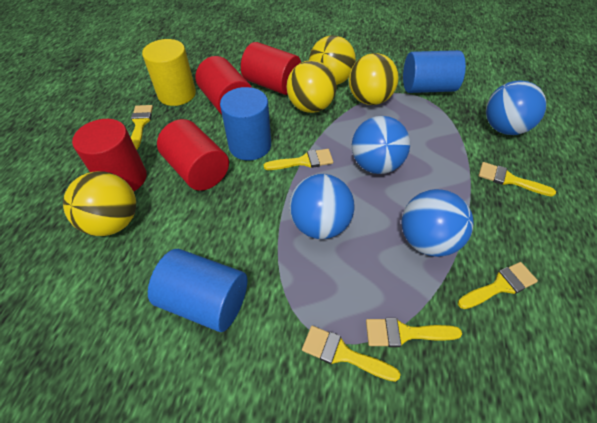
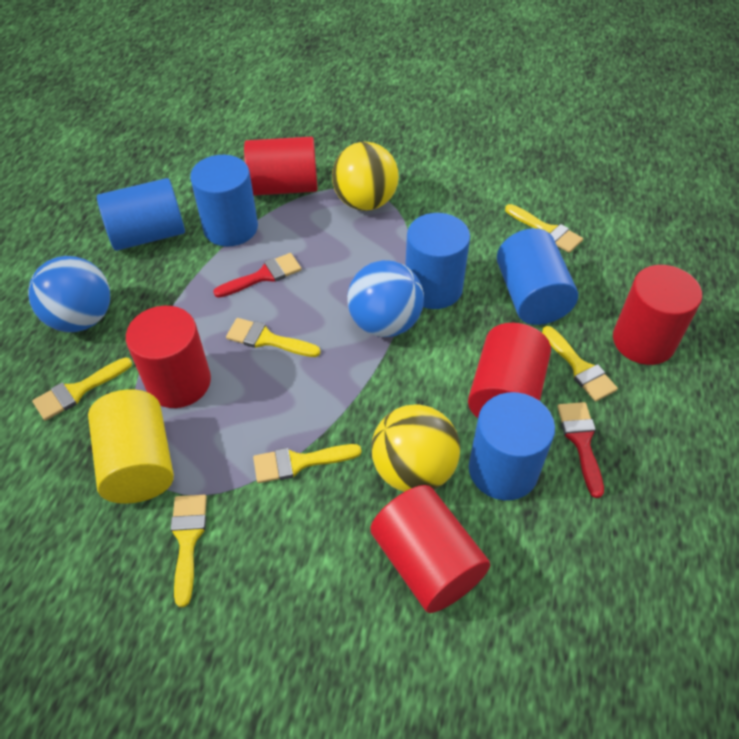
blue ball: [289,174,354,239] [352,116,410,174] [402,189,473,257] [486,80,546,135] = 4 -> [28,256,110,332] [347,260,424,337] = 2
blue cylinder: [148,249,247,332] [220,87,271,161] [403,50,466,93] = 3 -> [97,178,185,251] [190,155,258,247] [405,213,470,309] [469,392,555,500] [497,228,578,325] = 5
red brush: none = 0 -> [213,253,302,298] [557,402,604,498] = 2
red cylinder: [72,119,147,191] [157,119,229,191] [196,56,252,115] [241,42,301,95] = 4 -> [126,306,211,408] [244,137,318,196] [370,485,490,613] [468,323,551,418] [613,265,702,365] = 5
yellow ball: [63,171,136,236] [286,60,336,113] [309,35,356,85] [349,53,399,105] = 4 -> [332,142,399,211] [371,404,460,492] = 2

